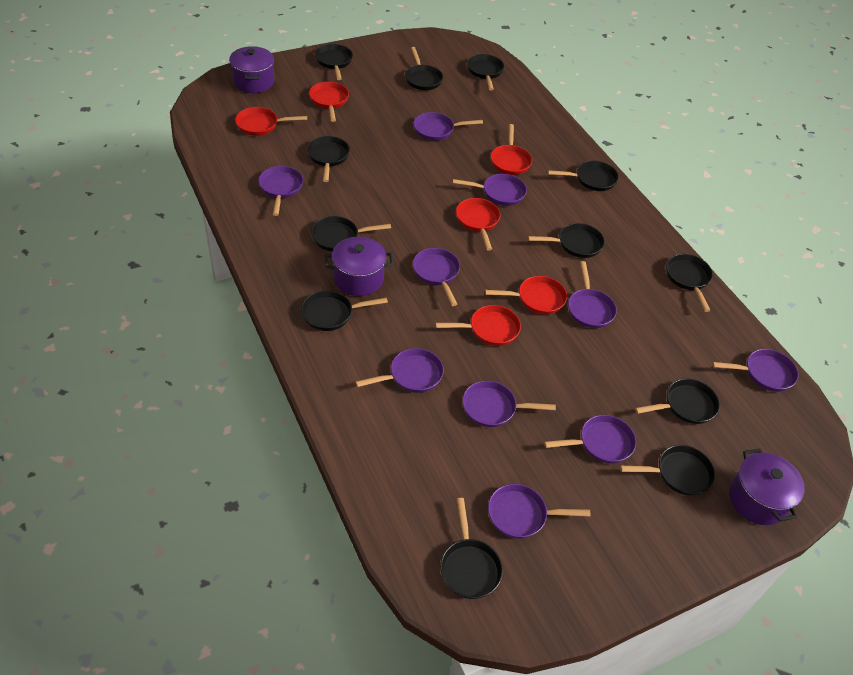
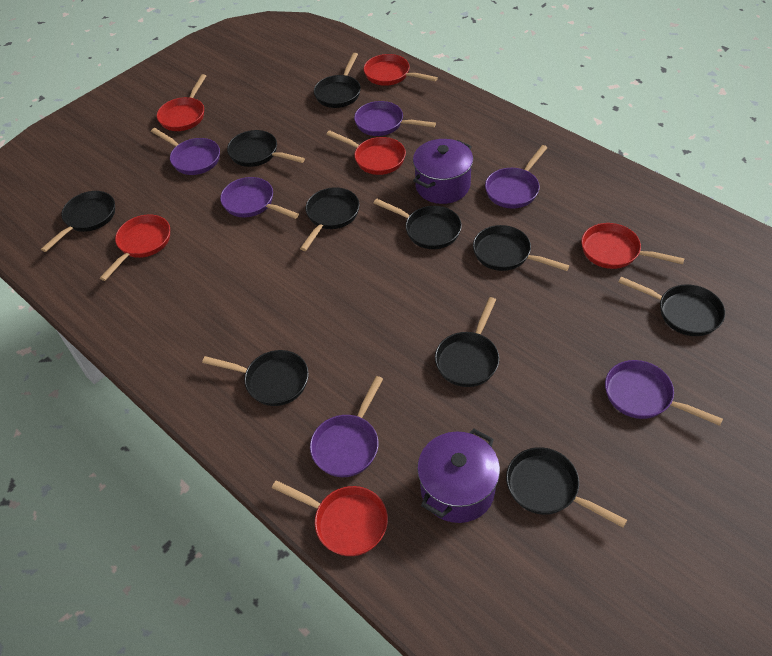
black pan: [301,290,388,331] [307,136,350,182] [311,216,391,251] [315,44,353,80] [405,47,443,90] [440,498,503,599] [467,54,504,90] [528,223,605,258] [548,161,619,191] [620,445,715,496] [635,379,720,424] [666,254,713,312] = 12 -> [41,191,115,252] [202,350,309,406] [227,130,305,167] [300,187,360,251] [314,53,361,108] [374,199,462,249] [435,297,499,387] [473,225,569,271] [506,447,627,528] [619,277,725,336] = 10
purple pan: [258,166,303,216] [355,348,444,393] [413,112,483,141] [413,248,460,306] [453,174,527,206] [462,381,556,427] [488,484,590,539] [544,415,636,464] [568,261,617,328] [712,349,799,392] = 10 -> [151,128,220,175] [220,177,299,219] [310,376,383,477] [354,101,436,136] [485,145,547,208] [605,360,723,426] = 6
purple pot: [229,46,274,93] [325,237,394,296] [729,449,805,525] = 3 -> [413,139,473,204] [417,428,500,523] = 2

